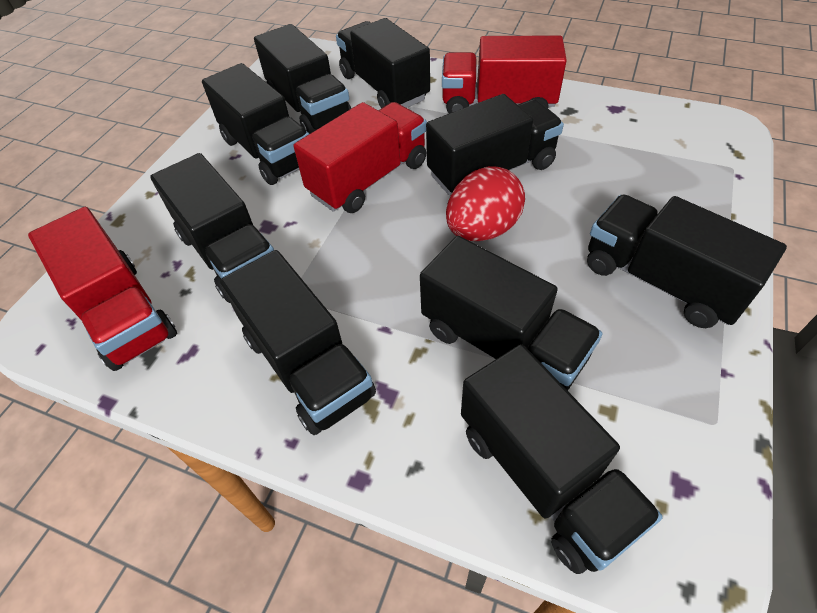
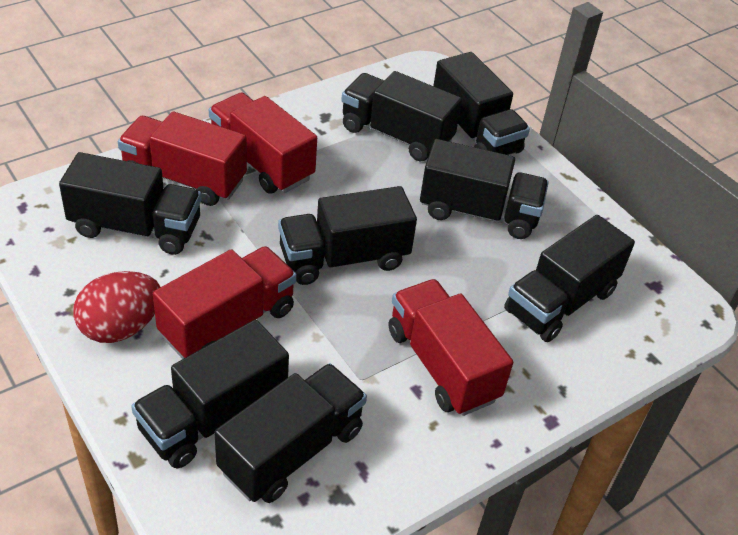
black truck: [150,153,274,303] [202,63,309,185] [220,250,376,435] [254,24,351,134] [336,18,430,108] [420,236,603,391] [426,94,564,195] [461,344,663,574] [587,194,787,328] = 9 -> [59,152,202,255] [131,320,289,468] [214,363,367,503] [278,186,417,285] [341,71,462,161] [420,139,549,239] [433,52,530,155] [504,215,635,342] = 8
red truck: [28,207,177,371] [293,102,427,213] [442,35,567,114] = 3 -> [118,112,247,206] [153,246,297,359] [209,93,317,194] [389,279,513,416] = 4

